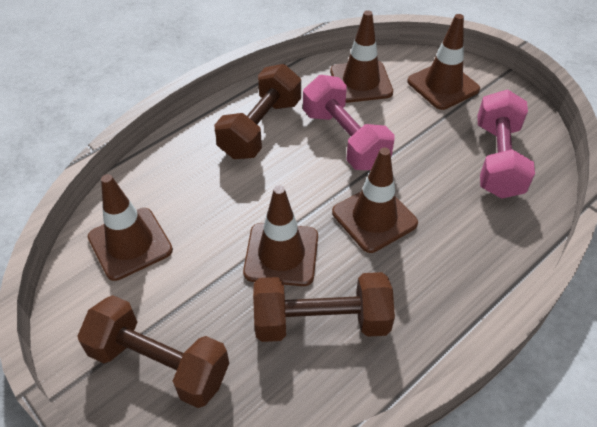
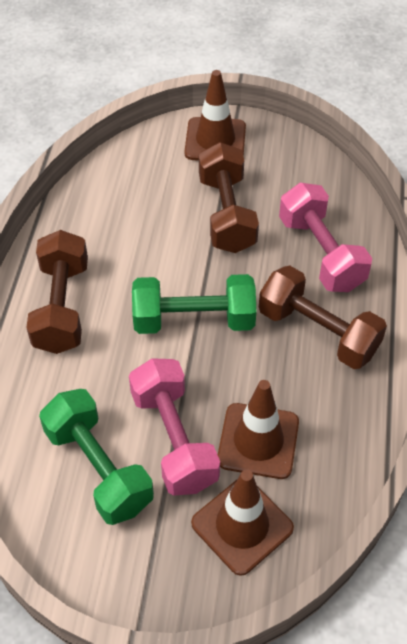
brown traffic cone: [88,174,173,281] [243,185,318,286] [330,10,393,103] [332,148,418,253] [407,14,480,110] = 5 -> [184,70,246,161] [191,470,294,576] [218,380,299,479] = 3
green dumbbell: none = 0 -> [39,389,154,525] [132,274,257,334] = 2

